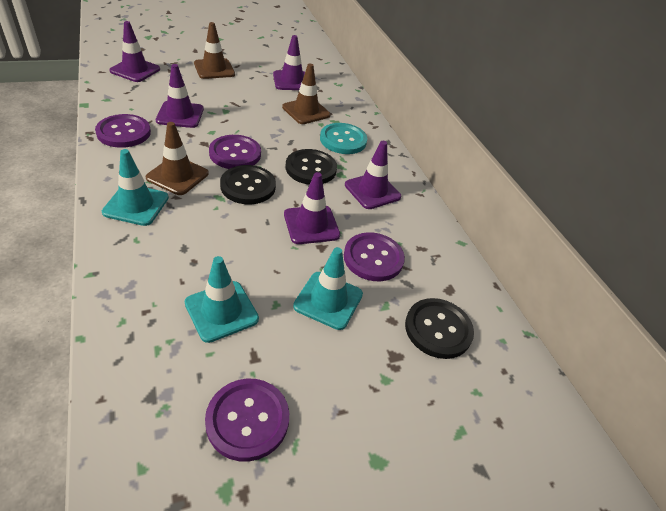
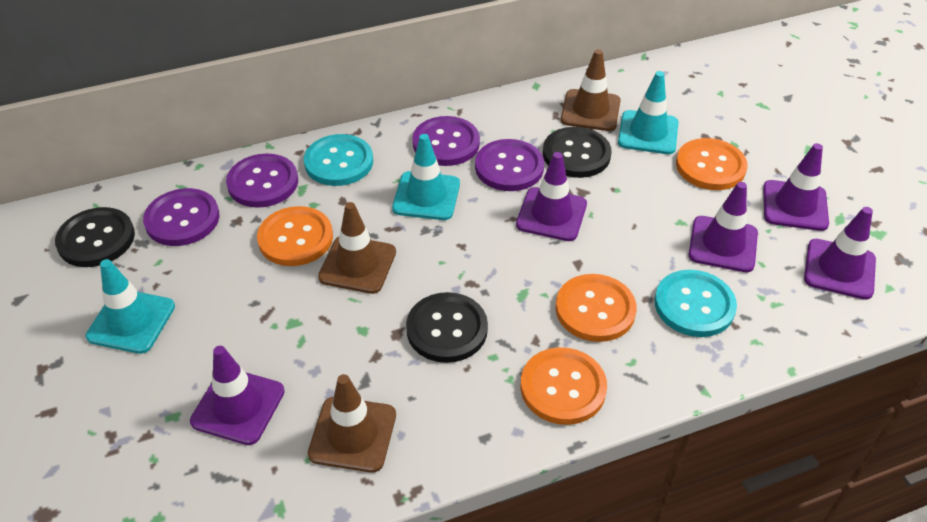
orange button: none = 0 -> [257,206,333,266] [521,347,607,425] [556,274,637,342] [676,138,748,190] = 4
turquoise button: [320,123,367,154] = 1 -> [304,134,373,186] [655,270,737,337] = 2

